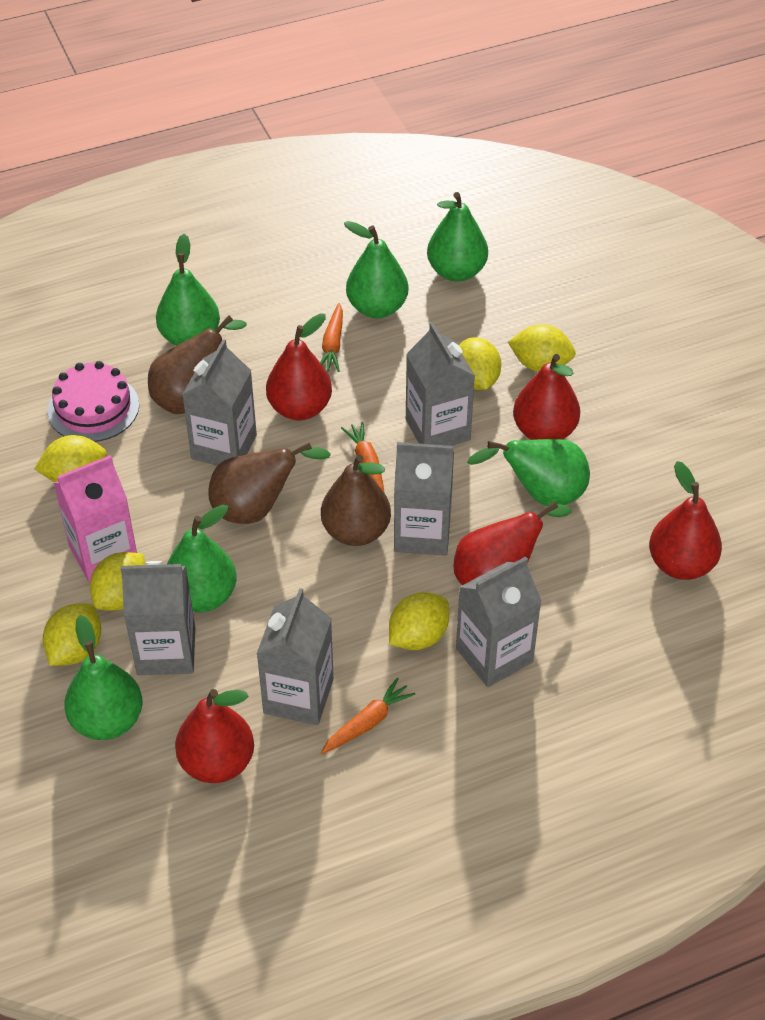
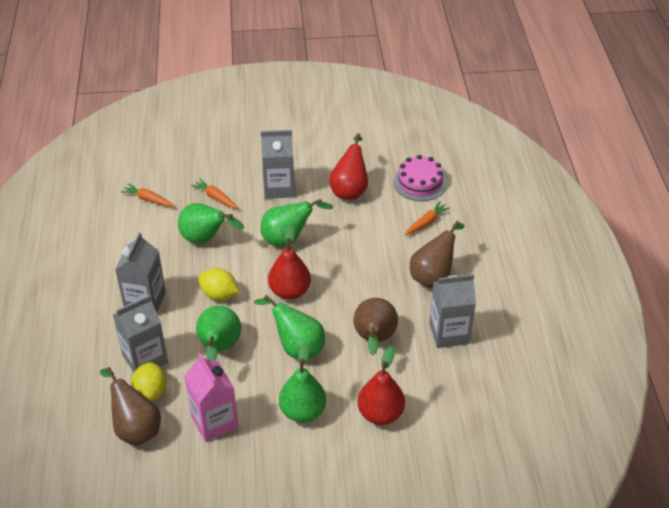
green pear: [64,615,143,740] [156,234,220,346] [167,505,237,612] [344,221,409,318] [427,192,488,282] [467,439,590,506] = 6 -> [178,203,244,244] [196,306,241,361] [254,295,325,360] [260,198,333,246] [279,342,326,423] = 5
grey carton: [121,561,195,675] [182,339,257,466] [257,588,334,725] [394,442,454,556] [406,322,475,446] [456,556,542,687] = 6 -> [113,295,168,372] [115,232,166,312] [261,130,295,199] [429,274,476,348] = 4
red pear: [175,689,254,783] [266,313,332,420] [454,501,571,585] [513,354,580,440] [649,461,722,580] = 5 -> [268,224,311,300] [329,133,368,200] [358,346,405,425] = 3
yellow lemon: [34,435,107,482] [43,604,101,666] [90,552,146,611] [389,592,449,650] [459,337,501,390] [508,324,576,372] = 6 -> [131,362,166,402] [198,268,239,301] = 2

